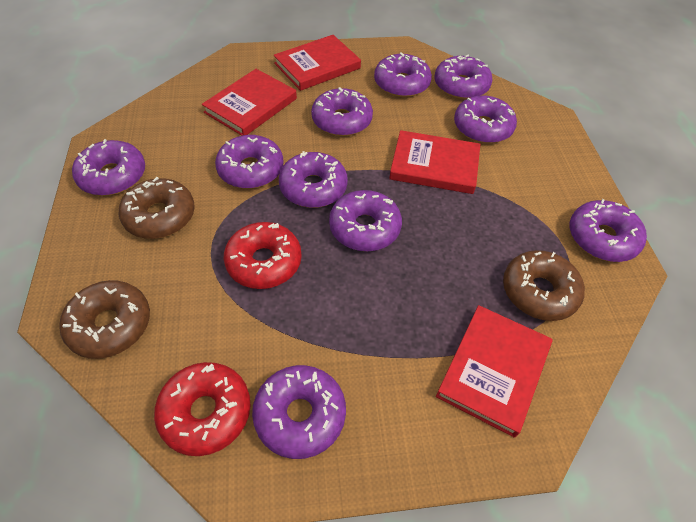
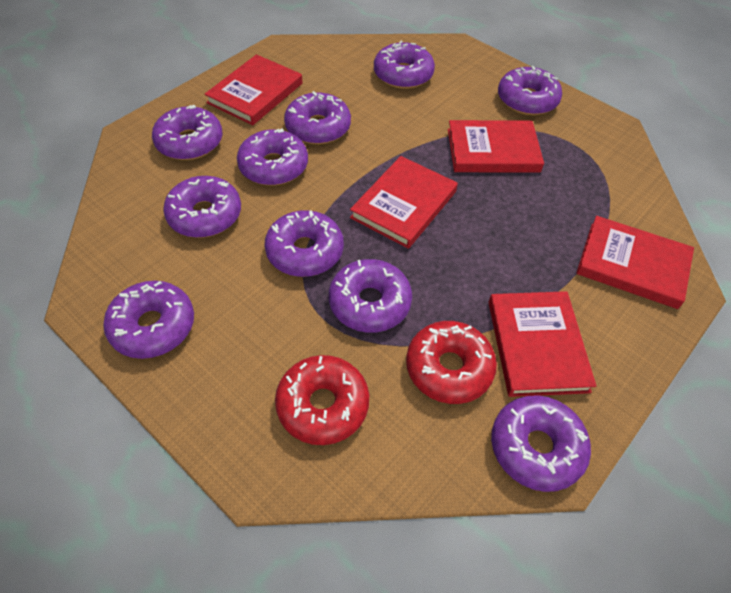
brown donut: [59,280,150,359] [119,177,195,239] [503,250,585,321] = 3 -> none = 0
red book: [202,69,297,136] [274,35,361,91] [389,130,480,194] [436,305,552,438] = 4 -> [205,54,303,125] [350,156,458,249] [448,120,544,173] [488,291,596,397] [576,216,694,309] = 5

